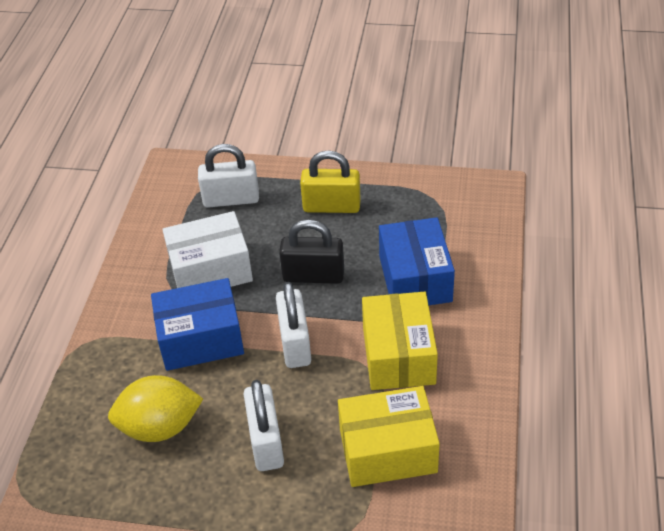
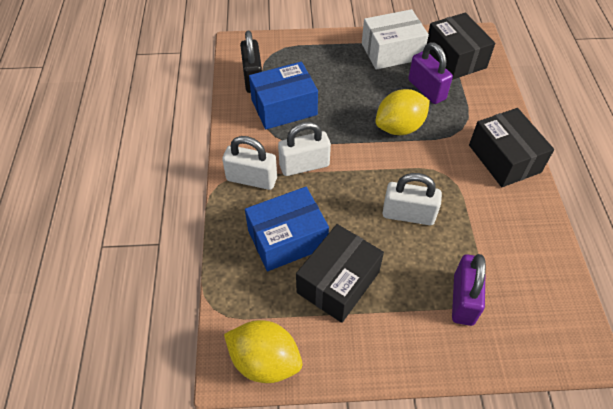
black box: none = 0 -> [296,224,384,323] [427,12,495,80] [469,108,554,187] = 3
purple padlock: none = 0 -> [408,42,453,104] [452,254,486,326] = 2
yellow box: [338,386,440,487] [362,292,438,390] = 2 -> none = 0
yellow lemon: [108,375,203,442] = 1 -> [224,320,302,383] [375,89,430,135] = 2
yellow padlock: [300,150,361,213] = 1 -> none = 0

